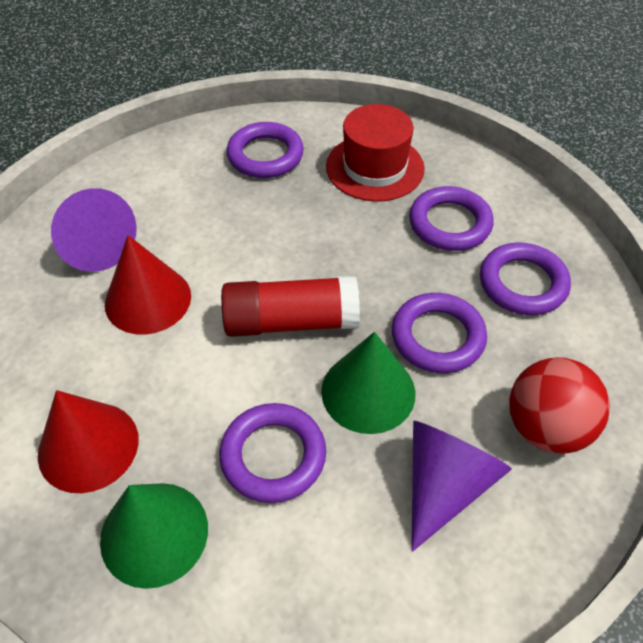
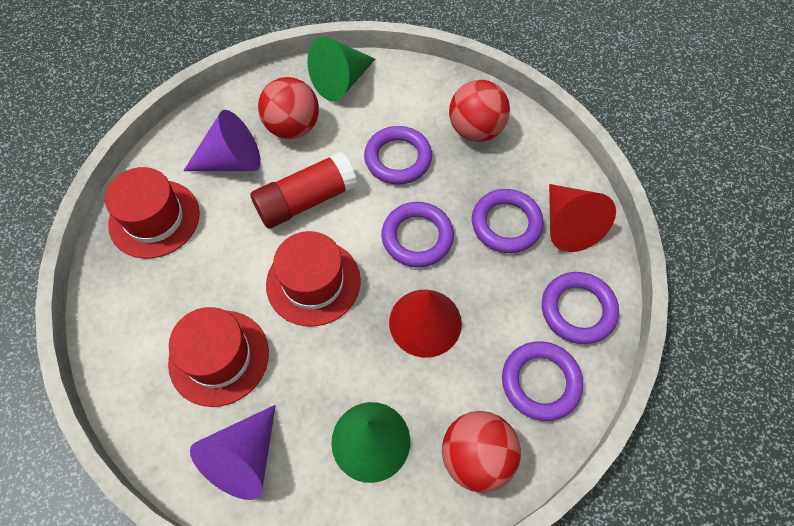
red ball: [509,357,610,454] = 1 -> [258,77,319,139] [442,411,521,493] [449,80,510,142] = 3
red hat: [326,104,425,202] = 1 -> [105,167,200,259] [168,307,269,407] [266,231,361,327] = 3

